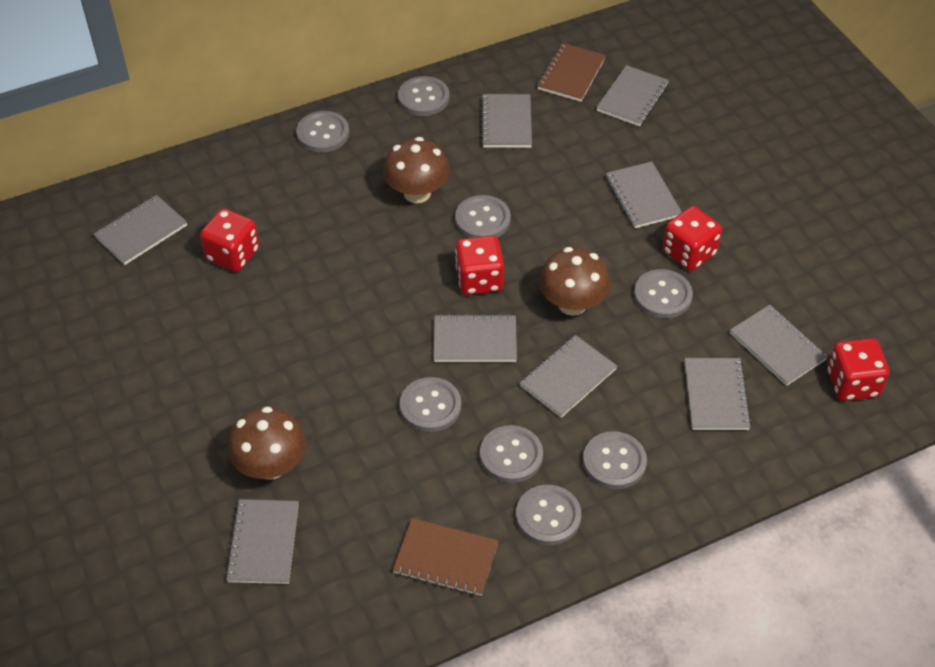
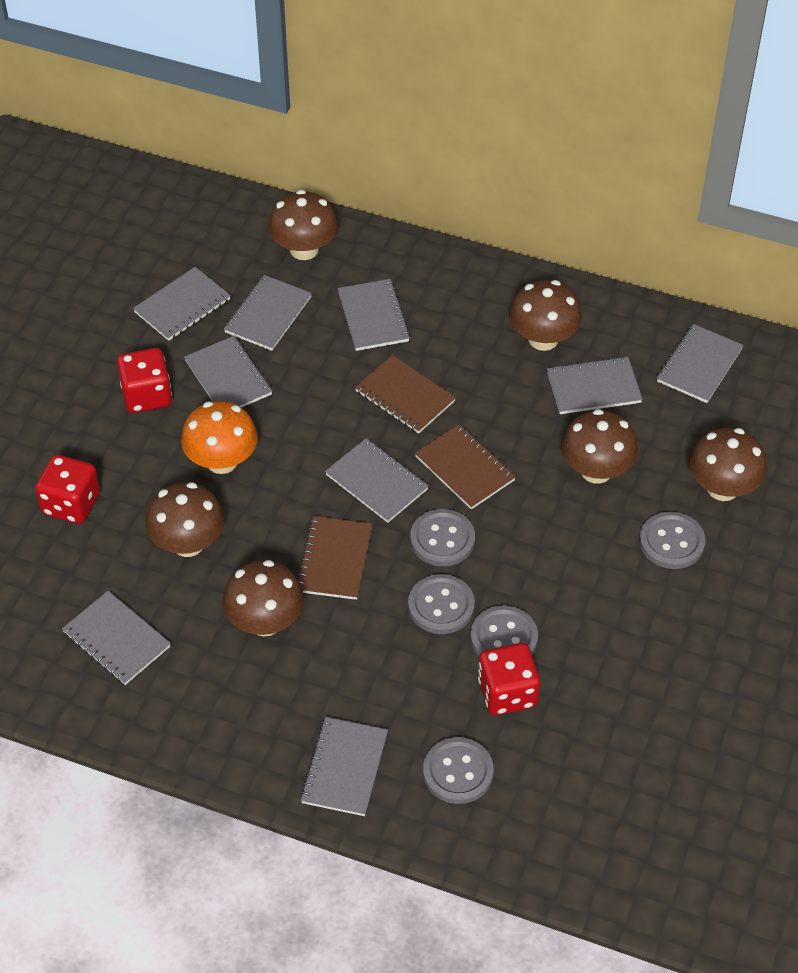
brown mushroom: [228,406,306,480] [383,137,450,203] [539,247,610,316] = 3 -> [146,482,225,557] [222,560,304,636] [268,190,338,260] [509,280,582,351] [561,409,638,484] [689,428,767,501] = 6
brown notebook: [393,518,499,596] [537,43,606,102] = 2 -> [298,516,372,600] [355,355,456,434] [415,424,516,510] = 3
grey button: [296,111,349,152] [398,76,449,116] [400,377,461,432] [455,195,511,238] [480,425,543,483] [516,485,581,545] [583,431,647,489] [634,269,693,318] = 8 -> [408,574,475,634] [410,509,475,566] [423,737,494,804] [470,605,538,656] [639,512,705,569] = 5
orange mushroom: none = 0 -> [181,401,258,474] = 1
red dice: [200,208,259,272] [455,236,504,295] [663,206,722,271] [827,338,890,401] = 4 -> [35,454,100,524] [117,348,172,413] [478,643,540,715] = 3

